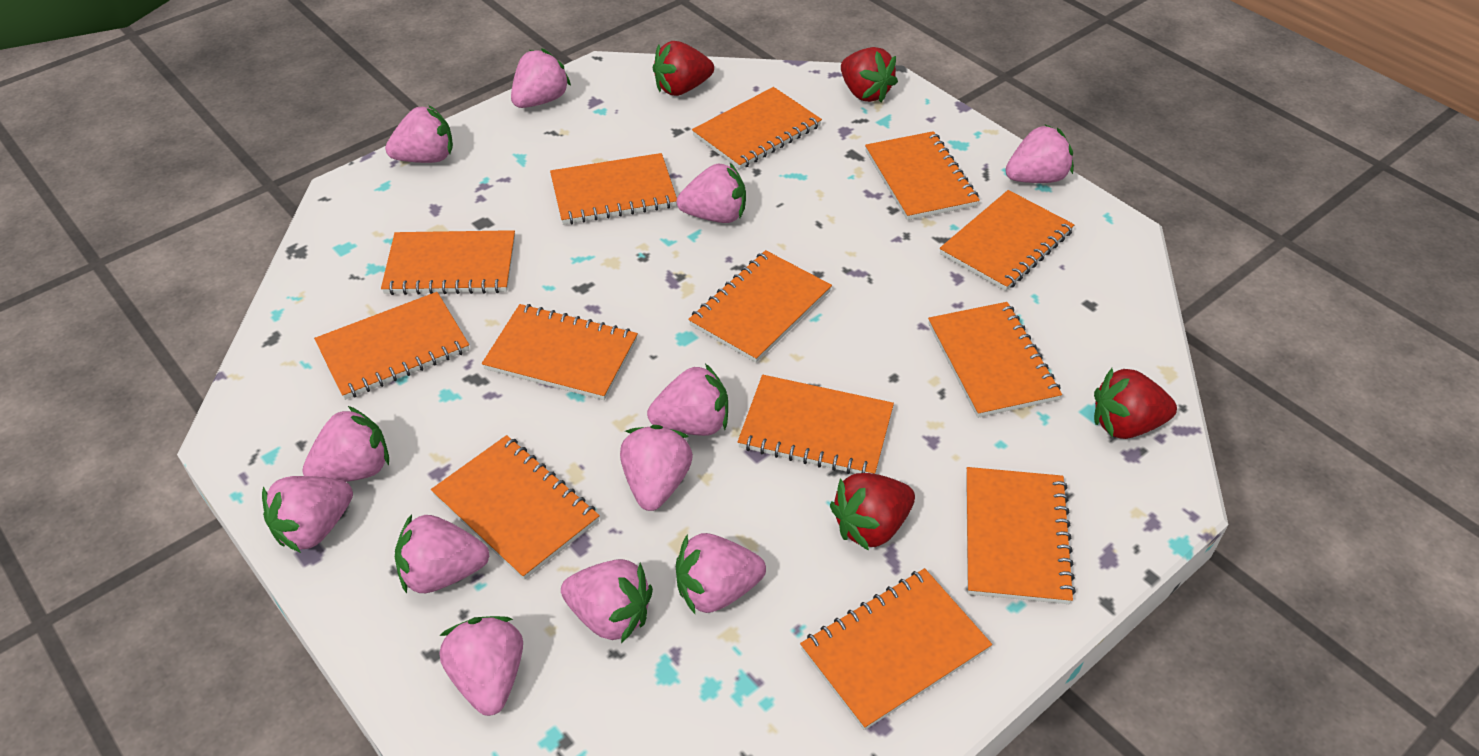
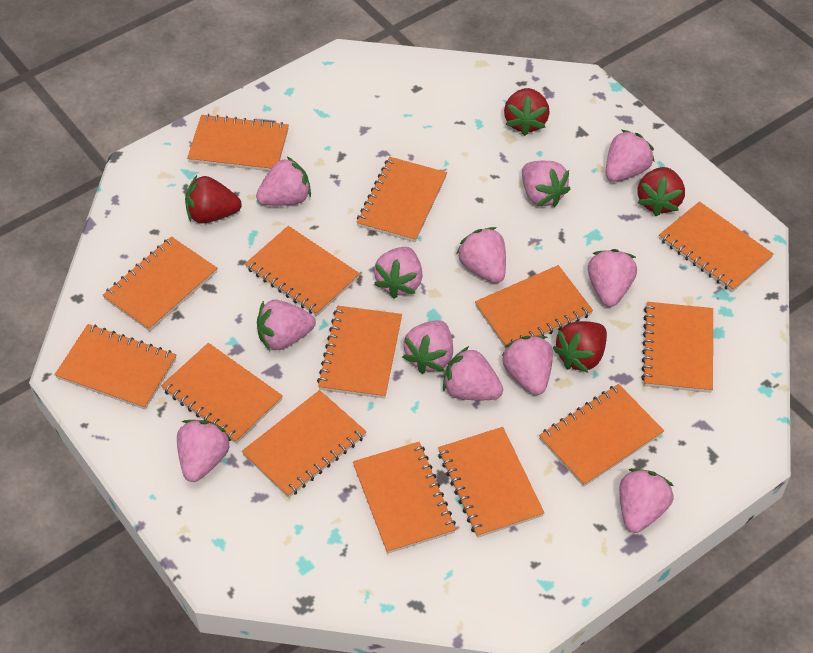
orange notebook: [314,292,469,400] [381,230,515,295] [431,435,600,580] [482,304,638,400] [550,153,677,225] [688,250,832,363] [692,87,822,169] [738,375,894,474] [800,568,992,730] [865,131,980,220] [928,302,1062,418] [940,190,1074,291] [966,467,1076,604] = 13 -> [54,324,176,410] [103,237,218,331] [161,343,283,444] [187,114,289,171] [241,390,367,498] [245,226,360,316] [317,306,402,399] [353,442,456,554] [356,157,447,242] [438,427,544,538] [475,265,593,348] [539,384,664,487] [641,302,713,393] [659,201,774,292] = 14

